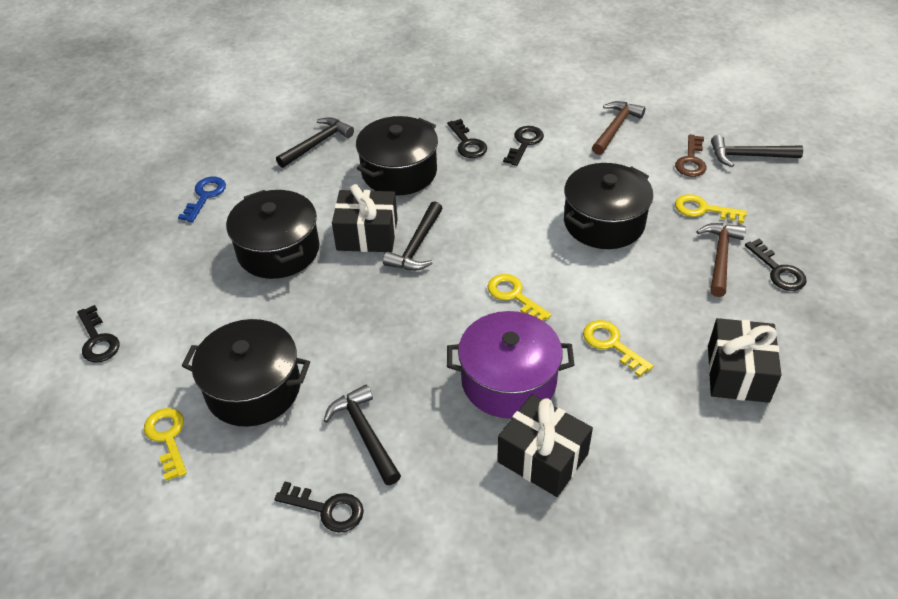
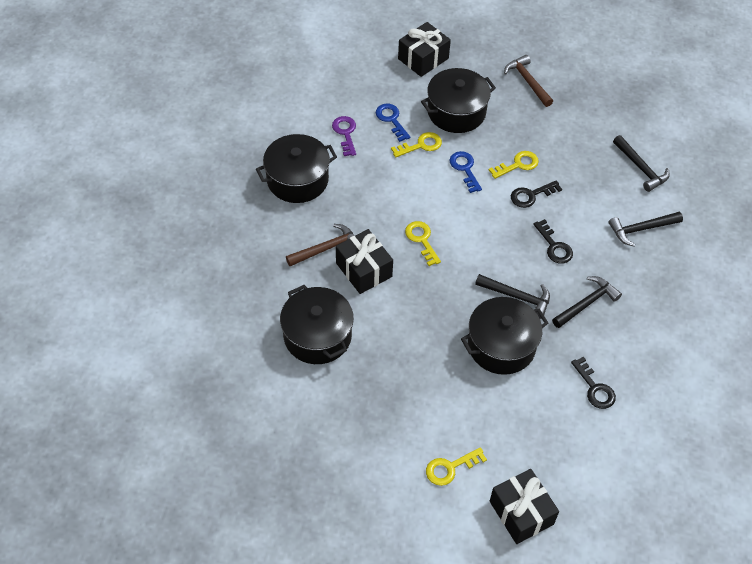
black key: [77,305,119,363] [274,482,364,533] [447,119,487,158] [503,126,544,166] [745,239,807,291] = 5 -> [511,180,562,208] [533,219,573,264] [571,357,616,409] = 3
blue key: [178,177,226,222] = 1 -> [376,104,411,142] [450,151,482,193] = 2
brown key: [675,134,706,177] = 1 -> none = 0
purple key: none = 0 -> [332,116,356,156] = 1
purple pot: [447,311,574,418] = 1 -> none = 0

